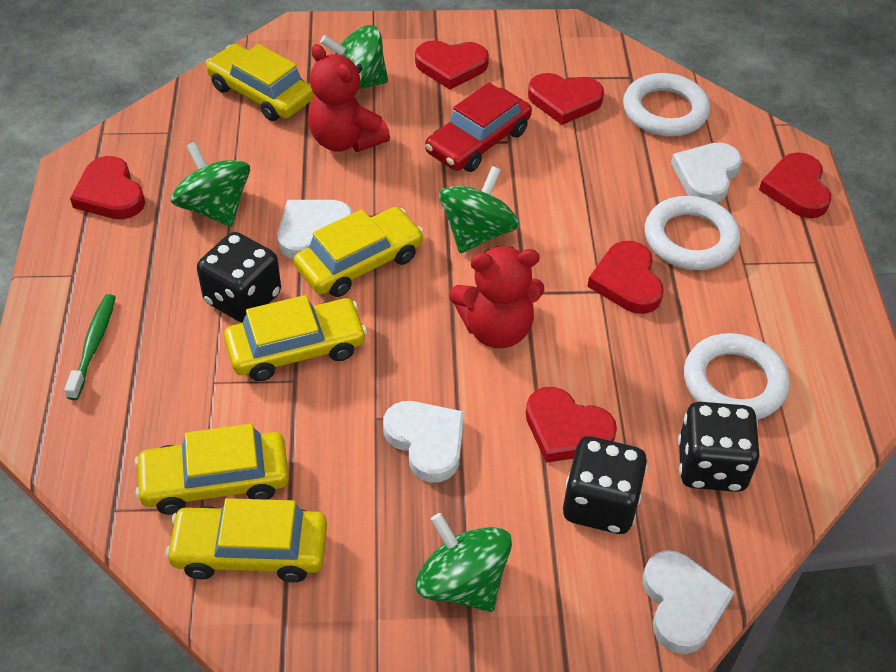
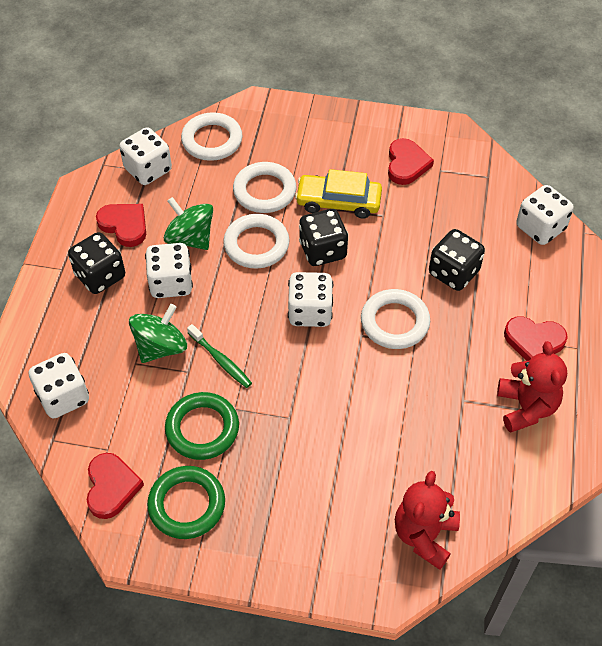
green ring: none = 0 -> [147,466,225,539] [165,392,239,460] = 2
green spinning top: [171,142,250,227] [320,25,388,89] [416,513,512,612] [439,166,519,253] = 4 -> [129,304,187,363] [164,197,213,250] = 2
red car: [425,83,532,172] = 1 -> none = 0
red heart: [70,156,145,219] [415,40,489,90] [526,387,617,463] [528,73,604,125] [587,241,664,314] [759,152,831,218] = 6 -> [87,453,144,519] [96,204,146,247] [388,138,434,185] [504,316,568,361] = 4
white dice: none = 0 -> [29,353,89,419] [119,127,172,185] [145,243,193,298] [288,272,333,327] [516,185,574,245] = 5
white heart: [277,200,353,259] [383,401,464,482] [643,550,734,654] [671,142,742,203] = 4 -> none = 0
white ring: [623,73,710,136] [645,196,740,270] [684,333,790,420] = 3 -> [181,112,242,161] [223,214,290,268] [233,162,296,213] [361,289,430,349] = 4
yellow car: [135,424,289,515] [165,498,327,582] [206,44,314,121] [224,295,367,381] [294,207,424,297] = 5 -> [295,169,382,219] = 1

